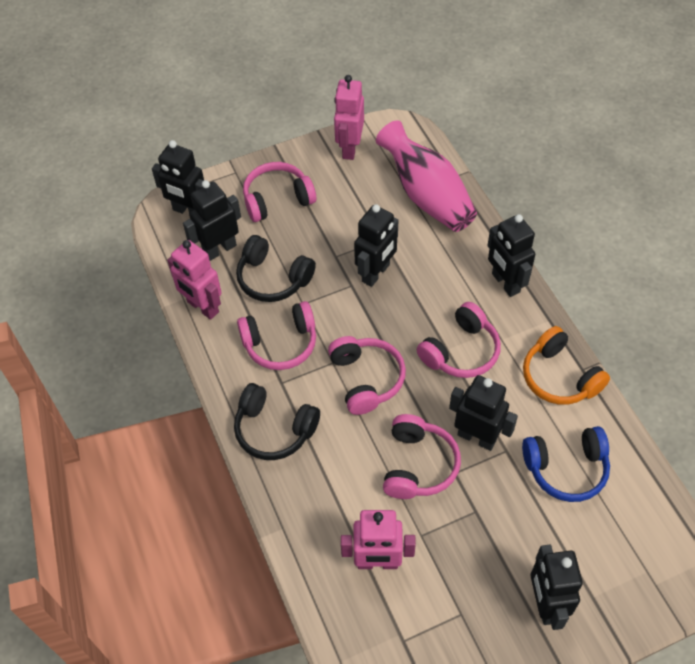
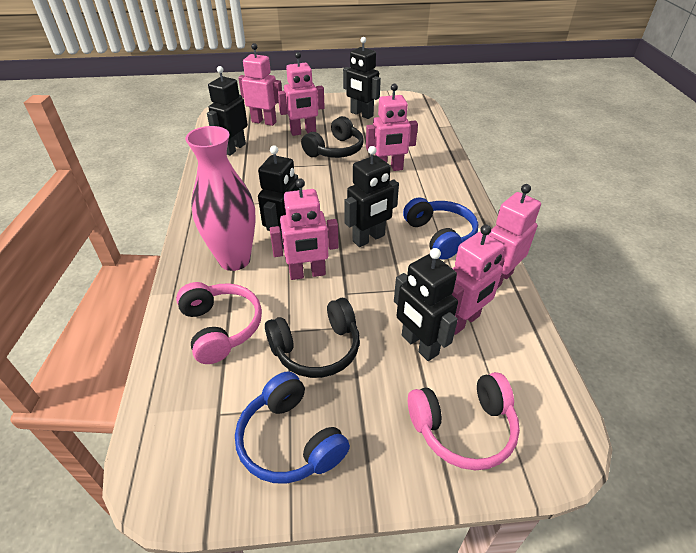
black robot: [152,140,204,214] [183,180,241,261] [354,204,398,287] [449,375,518,451] [487,214,535,297] [531,545,583,630] = 6 -> [207,66,248,156] [258,145,299,247] [343,37,381,119] [344,146,399,247] [394,248,458,361] = 5
blue headphones: [522,426,610,502] = 1 -> [235,371,350,484] [403,197,478,260] = 2
orange headphones: [523,326,610,405] = 1 -> none = 0
pink headphones: [237,301,316,370] [243,162,316,222] [328,336,406,415] [383,414,461,499] [417,302,501,378] = 5 -> [176,282,262,364] [408,372,520,470] = 2
pink robot: [167,240,222,320] [334,75,364,160] [341,510,416,569] = 3 -> [238,43,282,126] [270,178,339,280] [278,52,325,136] [366,84,418,171] [451,225,505,335] [489,184,541,289] = 6

